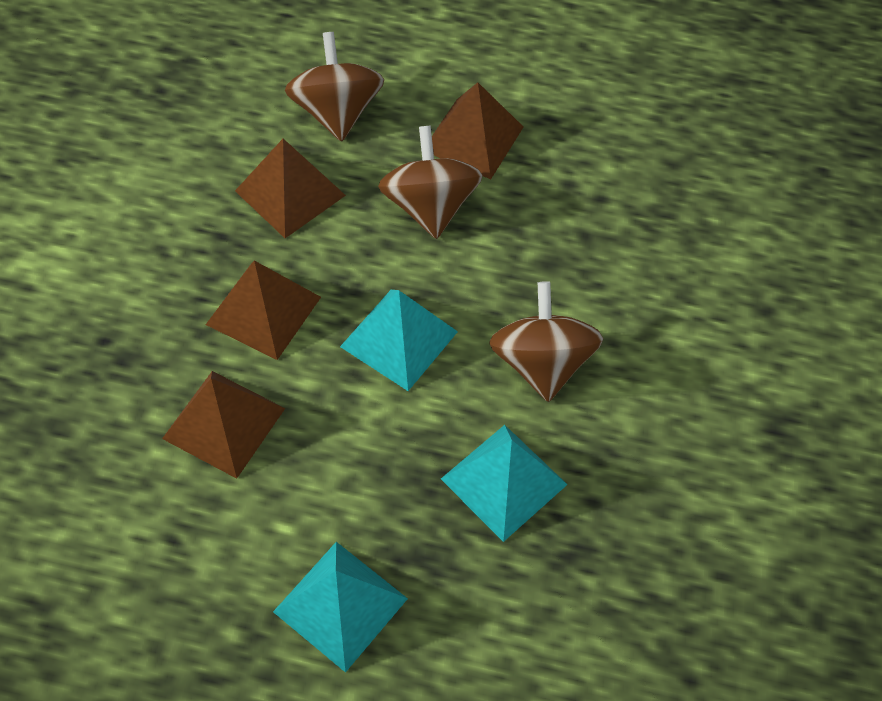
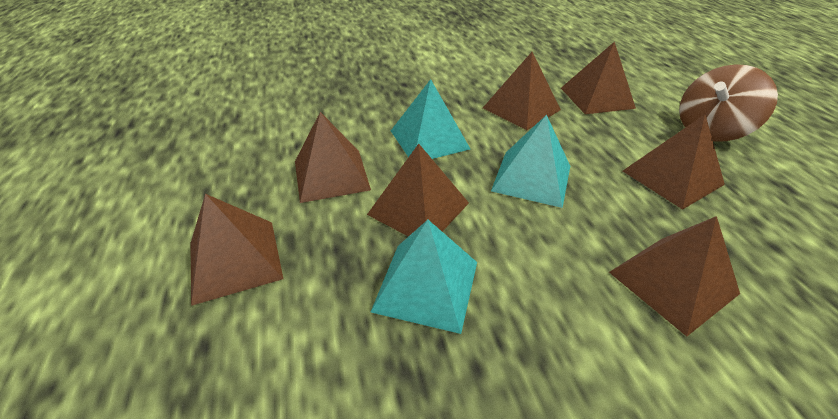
brown pyramid: [162,371,285,479] [206,261,321,360] [235,139,346,238] [432,82,523,179] = 4 -> [190,194,283,306] [295,112,371,203] [367,144,469,237] [483,52,561,130] [561,41,636,114] [609,216,740,336] [623,115,725,210] = 7
brown spinning top: [285,32,384,142] [378,125,483,239] [489,281,604,402] = 3 -> [679,64,778,142] = 1

